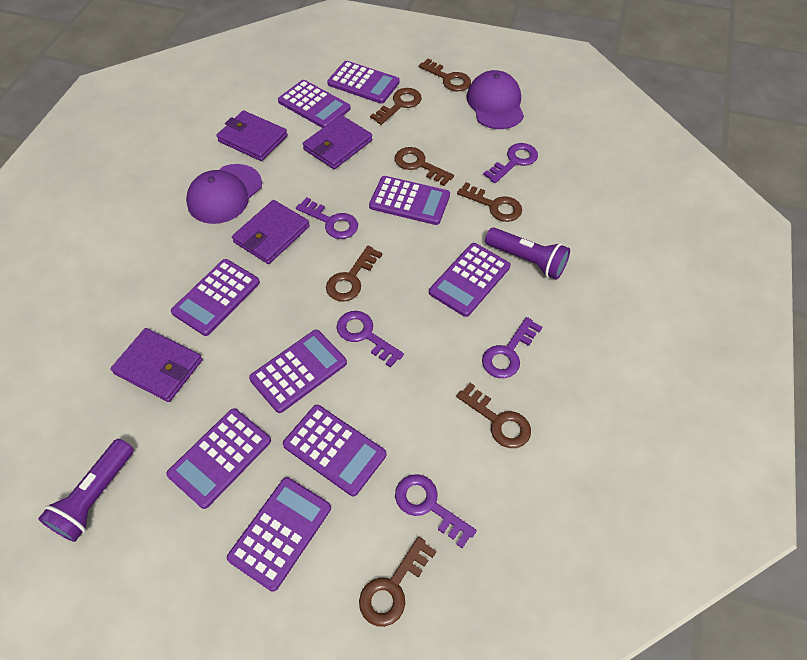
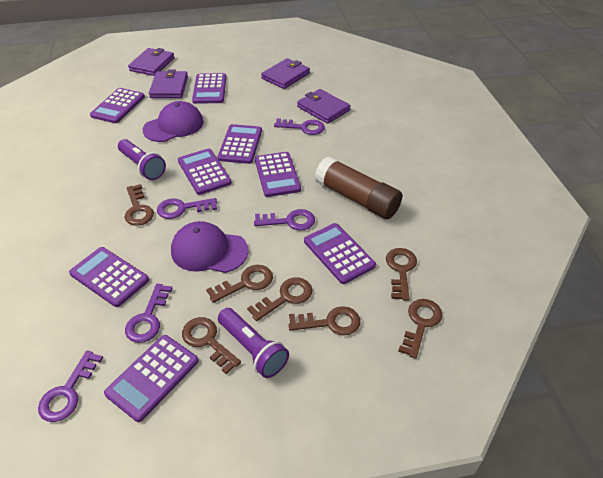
brown glue stick: none = 0 -> [315,156,402,219] = 1
purple calculator: [166,408,271,509] [171,259,260,336] [227,477,331,592] [249,330,347,413] [278,80,351,128] [283,405,386,496] [327,61,400,104] [369,176,450,225] [429,243,510,317] = 9 -> [69,247,149,307] [90,88,145,123] [104,335,199,422] [178,149,232,195] [192,73,226,104] [218,124,262,164] [255,152,301,197] [304,223,376,284] = 8

